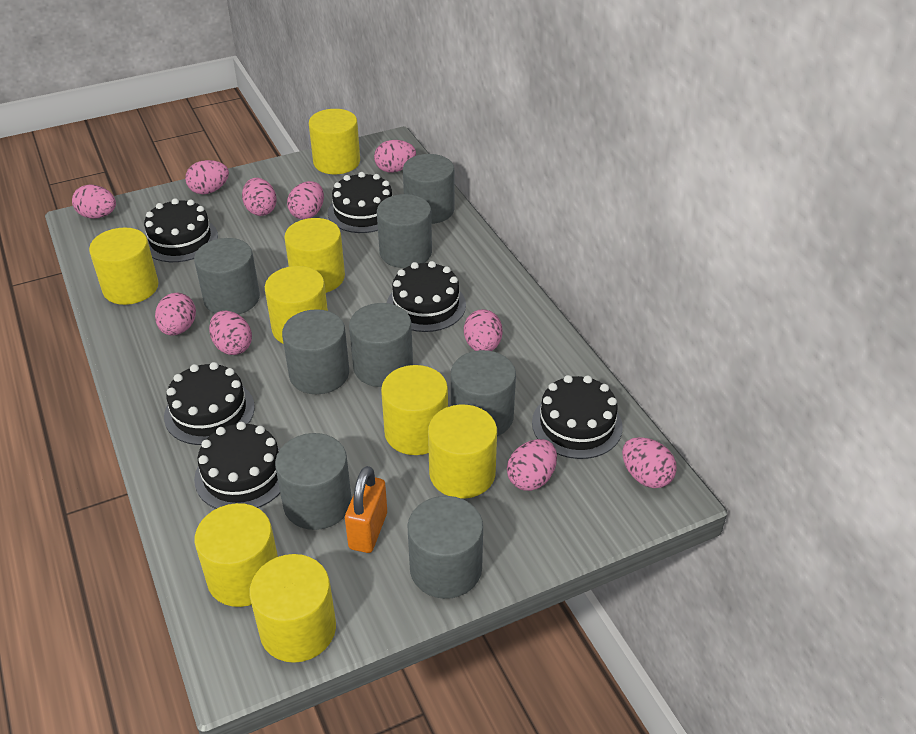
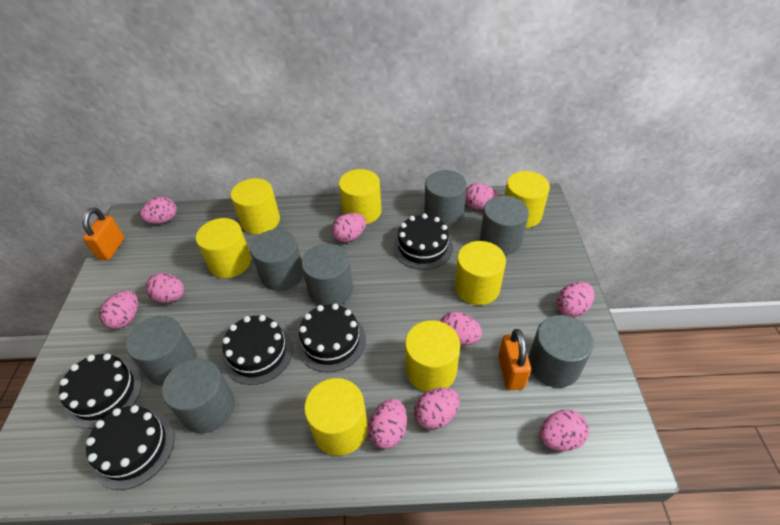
black cake: [144,198,218,262] [164,362,255,445] [194,422,280,509] [328,172,392,233] [387,261,466,332] [532,375,623,459] = 6 -> [59,353,142,429] [86,405,174,490] [222,315,293,385] [297,304,366,372] [393,214,453,270] = 5
grey cylinder: [194,238,260,315] [275,433,352,530] [282,309,349,394] [349,303,413,387] [377,194,432,268] [403,154,454,224] [408,496,483,599] [451,350,516,436] = 8 -> [126,316,197,386] [162,358,235,433] [251,229,303,291] [302,244,353,306] [424,170,467,226] [480,196,529,255] [528,315,594,388] = 7
orange padlock: [345,466,387,553] = 1 -> [82,207,125,260] [498,329,531,390] = 2
yellow cylinder: [89,228,159,305] [195,503,278,607] [249,554,336,663] [265,266,328,344] [284,218,345,293] [309,109,360,174] [381,365,448,455] [428,405,497,499] = 8 -> [196,218,251,278] [231,178,280,234] [304,378,368,456] [339,169,382,224] [405,320,460,392] [455,241,506,305] [504,171,550,228] = 7

